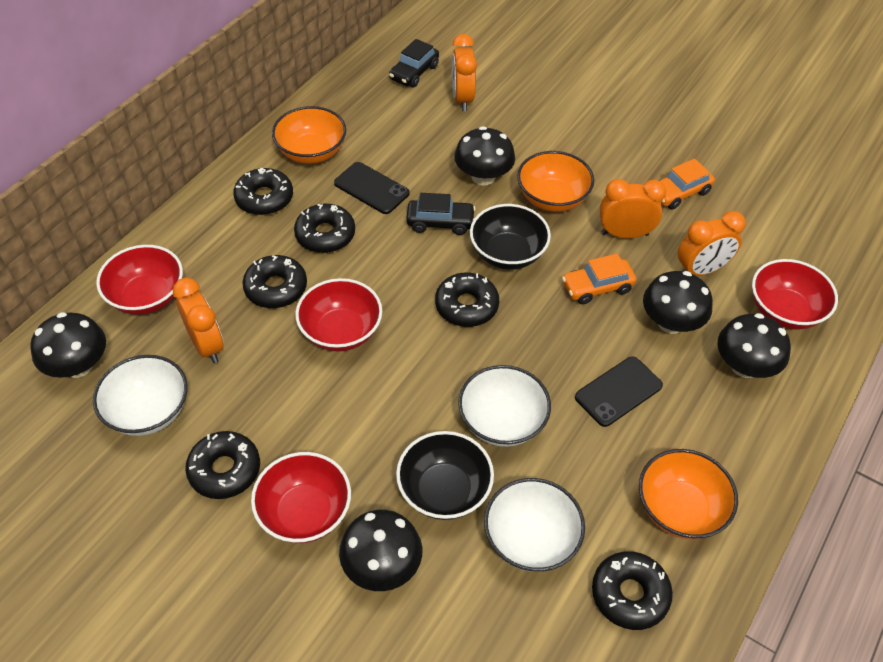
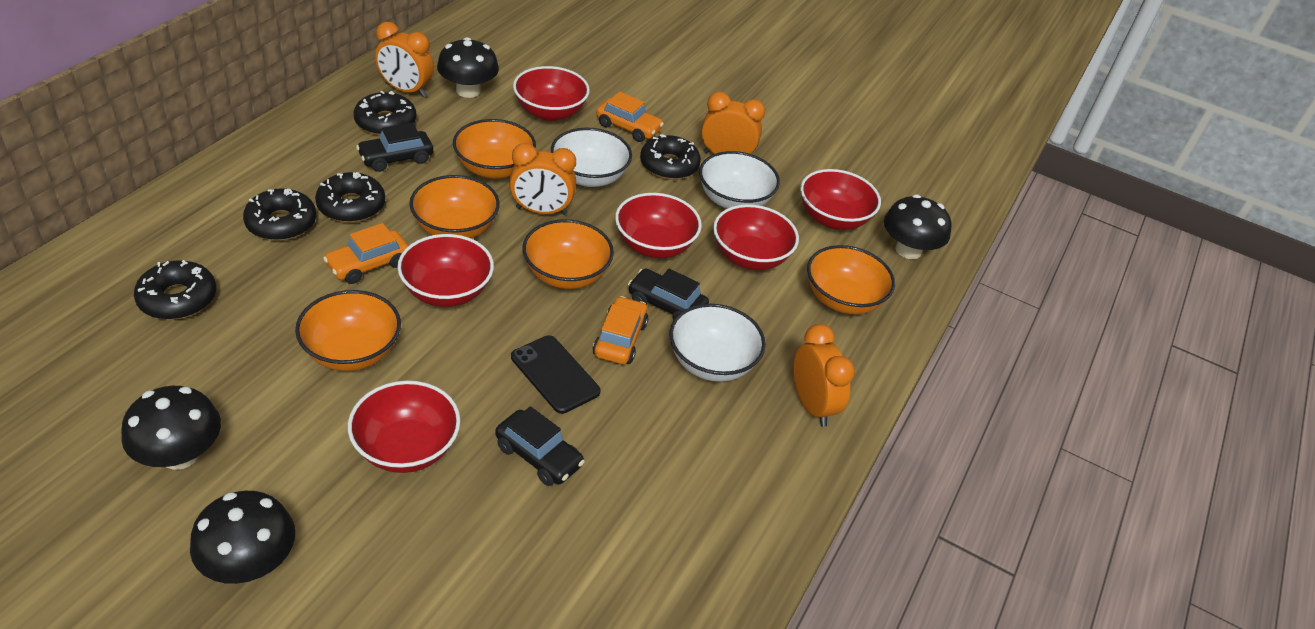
black bowl: [396,431,494,520] [470,204,551,270] = 2 -> none = 0
black car: [389,39,439,87] [406,193,476,235] = 2 -> [356,122,433,172] [495,406,585,486] [628,268,709,320] = 3
black donut: [185,431,260,499] [233,168,293,215] [242,255,307,308] [294,204,355,253] [435,272,499,327] [592,551,673,630] = 6 -> [134,260,216,320] [243,188,316,241] [315,172,385,223] [354,91,416,136] [640,134,701,180] = 5
black mushroom: [30,312,106,378] [339,510,422,591] [454,126,515,186] [643,271,713,334] [717,313,791,378] = 5 -> [121,386,221,470] [190,491,295,584] [437,37,499,98] [884,194,952,259] = 4
black phone: [334,162,409,214] [575,356,663,427] = 2 -> [511,335,601,414] = 1
orange bowl: [272,106,346,164] [517,151,594,212] [639,449,738,539] = 3 -> [295,290,401,371] [409,175,500,238] [453,119,536,179] [522,219,614,289] [807,245,895,314] = 5
orange car: [562,254,636,304] [659,158,715,210] = 2 -> [323,223,408,284] [593,296,648,364] [596,91,664,142] = 3
red bowl: [96,245,183,315] [251,452,351,543] [295,278,382,351] [752,259,838,330] = 4 -> [348,381,460,473] [397,234,494,307] [513,66,590,121] [615,193,702,258] [713,204,799,270] [800,169,881,230] = 6

